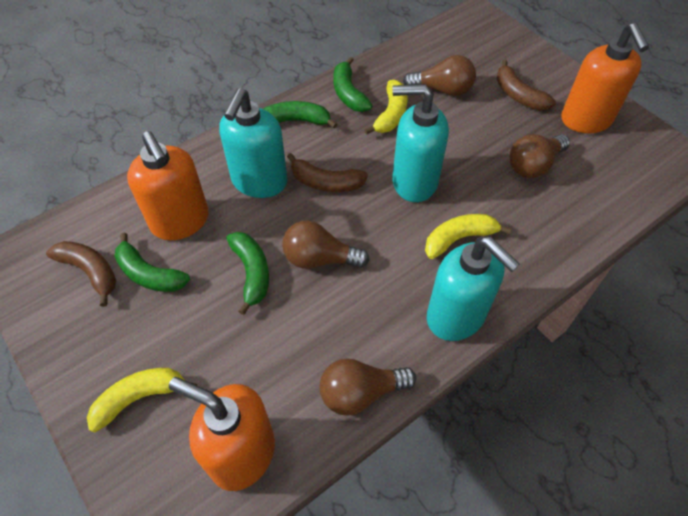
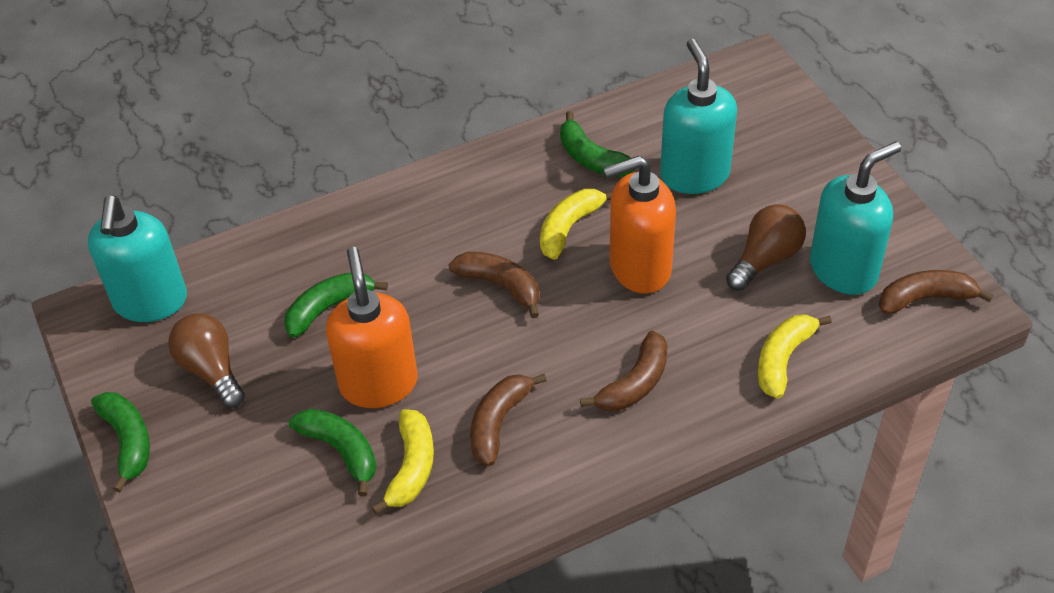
brown banana: [46,241,116,307] [287,153,368,192] [497,60,556,111] = 3 -> [449,252,540,318] [470,374,547,466] [580,331,668,411] [879,270,993,315] = 4
brown light bulb: [282,221,369,269] [319,358,416,416] [403,55,476,96] [509,134,570,178] = 4 -> [168,314,245,408] [726,204,806,291] = 2
orange soap dispenser: [127,131,209,241] [169,377,275,491] [561,23,649,133] = 3 -> [326,247,418,408] [603,156,676,294] = 2

